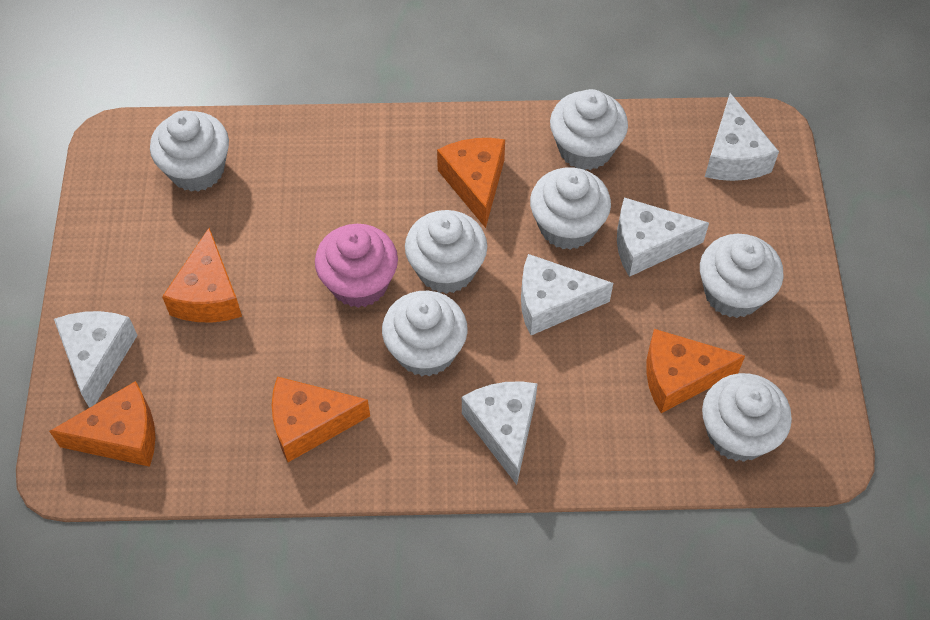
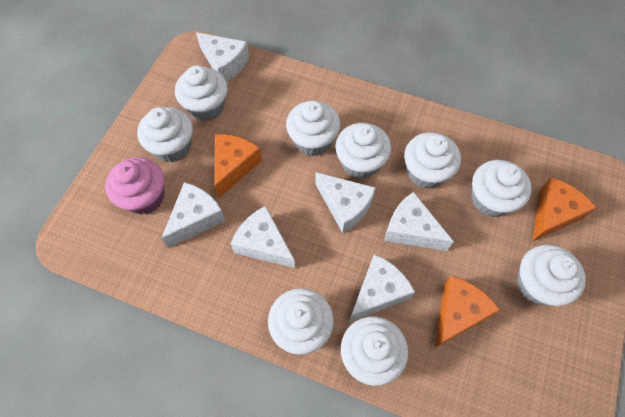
orange cheese: [49,381,155,467] [162,228,242,322] [272,377,370,462] [437,138,505,228] [646,329,745,413] = 5 -> [214,134,262,198] [435,276,500,348] [532,177,596,241] = 3
white cheese: [54,311,138,408] [462,381,538,485] [521,254,613,335] [617,197,709,277] [705,93,779,181] = 5 -> [161,182,226,248] [196,32,249,81] [231,206,295,268] [315,172,376,233] [349,254,415,322] [384,192,454,251] = 6
white cupcake: [150,111,229,192] [382,291,468,377] [405,210,487,294] [530,168,611,250] [550,89,628,170] [700,234,784,318] [702,373,792,462] = 7 -> [137,107,193,162] [175,65,227,121] [268,288,334,355] [286,101,340,156] [335,123,391,179] [341,316,408,386] [404,132,461,189] [472,160,532,217] [517,245,586,306] = 9

